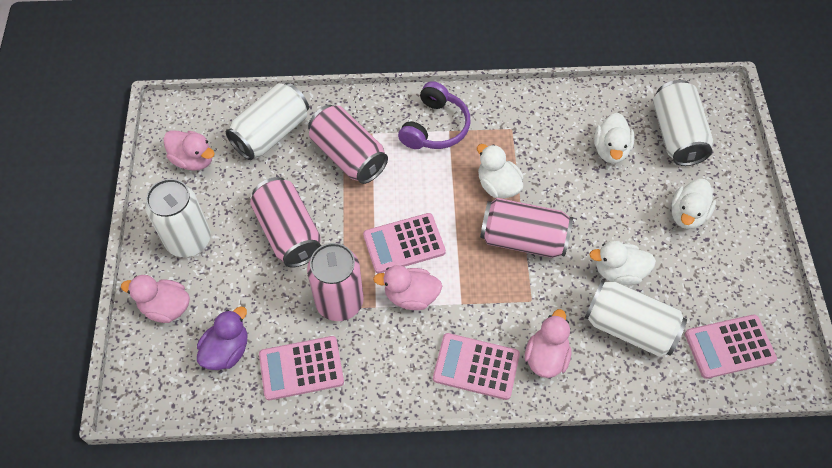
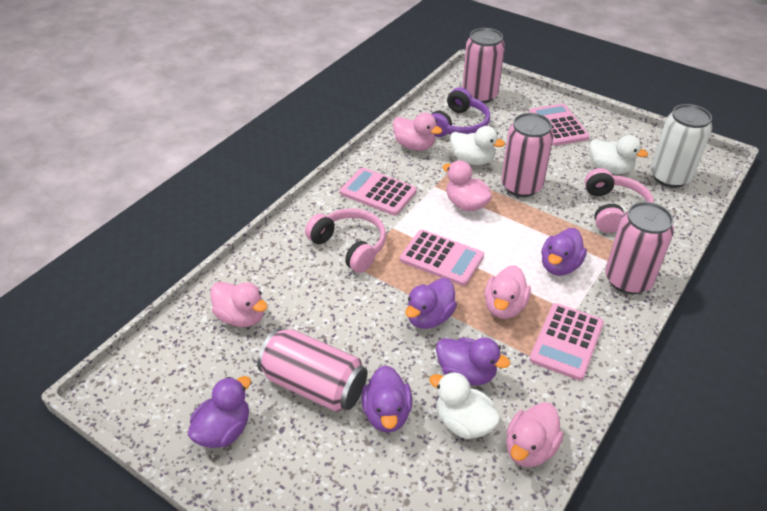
pink duck: [121,275,190,323] [163,130,215,171] [373,265,442,310] [525,309,572,378] = 4 -> [210,282,268,327] [393,112,442,151] [443,160,492,211] [484,265,531,319] [506,402,564,467] = 5
pink headphones: none = 0 -> [305,208,386,273] [585,168,654,233] = 2
purple duck: [197,306,248,370] = 1 -> [188,376,251,448] [361,365,412,433] [405,278,457,329] [436,338,510,385] [541,228,587,276] = 5
white can: [145,179,211,257] [226,83,309,160] [585,280,687,357] [653,80,713,166] = 4 -> [650,104,712,188] = 1
white duck: [477,144,524,198] [589,241,656,285] [594,113,635,164] [671,179,716,229] = 4 -> [429,372,500,439] [450,126,505,165] [590,135,648,174] = 3

